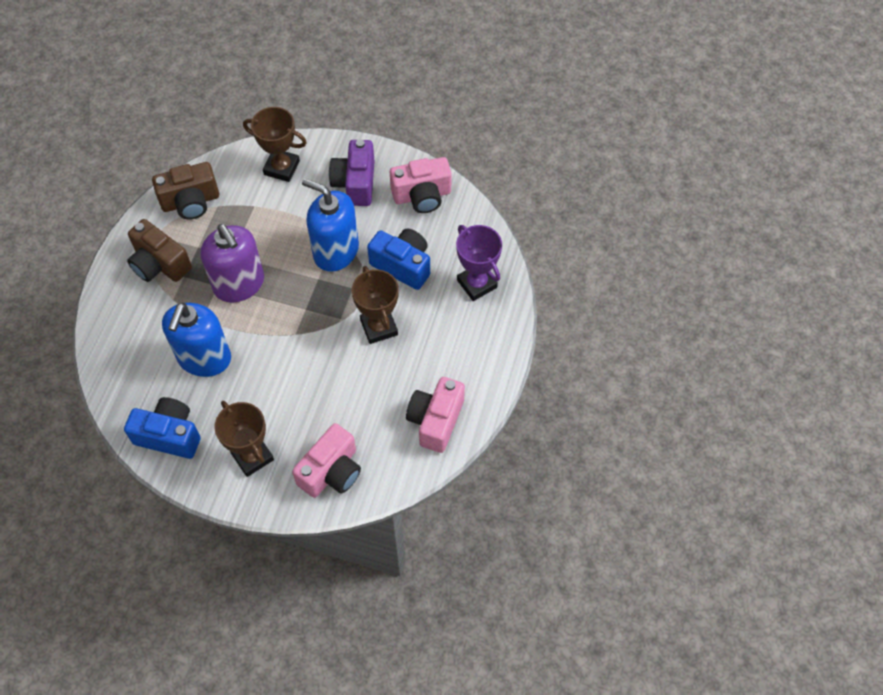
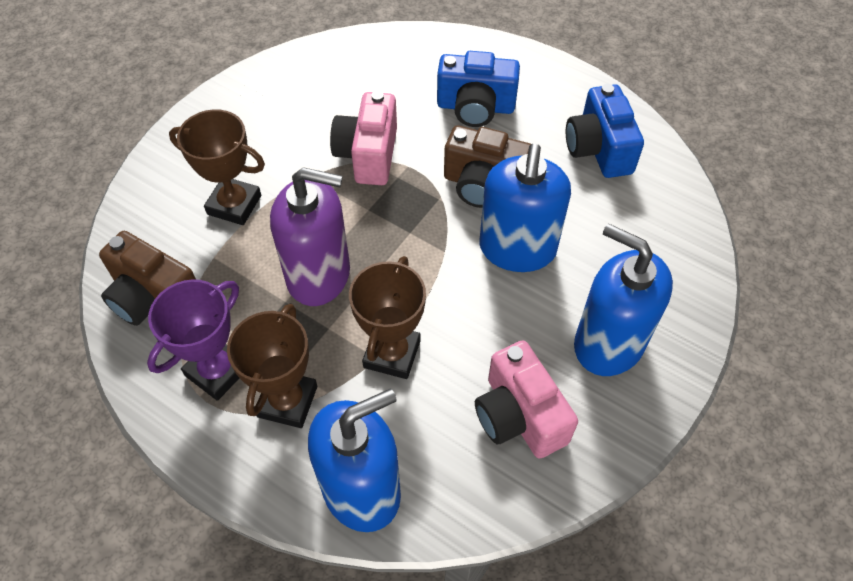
blue soap dispenser: [162,302,231,377] [302,178,359,272] = 2 -> [308,389,401,532] [480,144,571,272] [574,223,673,376] = 3
pink camera: [292,423,361,498] [390,157,452,213] [406,377,465,453] = 3 -> [330,91,397,185] [475,340,578,459] = 2
purple camera: [329,139,375,206] = 1 -> none = 0

